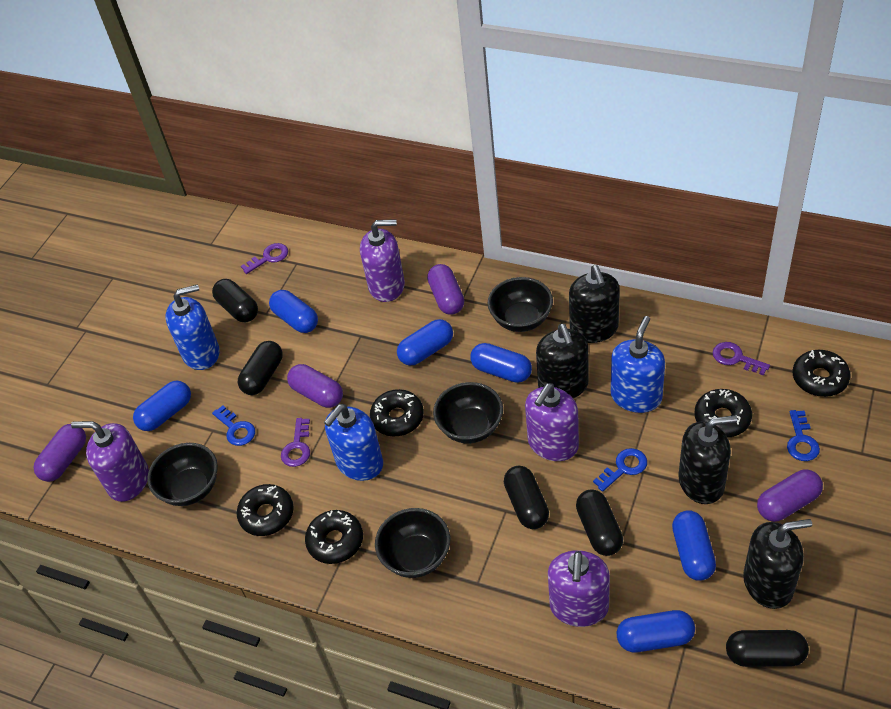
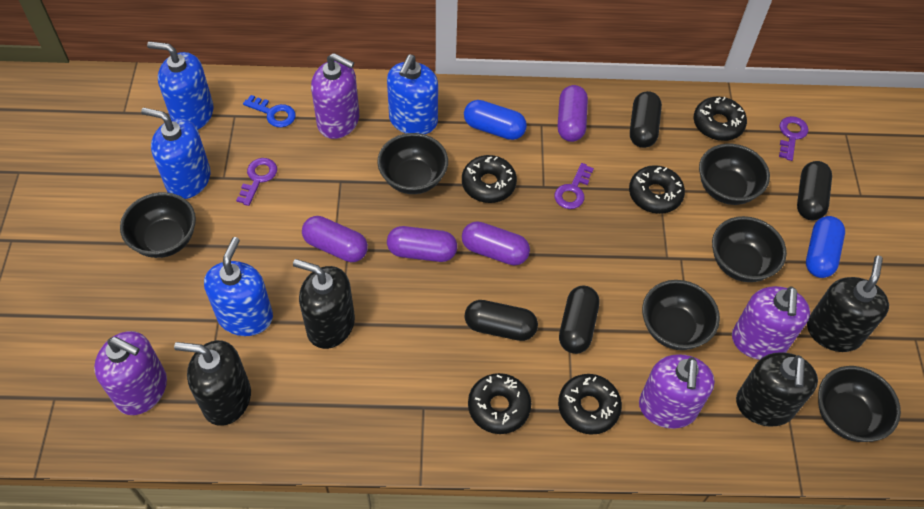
black bowl: [147,443,218,506] [375,508,450,578] [433,382,503,444] [488,277,553,332] = 4 -> [120,192,196,258] [377,133,448,194] [642,280,720,350] [699,144,770,205] [712,216,787,282] [818,366,901,442] = 6
black capsule: [212,279,258,322] [238,341,283,395] [504,466,549,529] [576,489,623,556] [726,630,809,667] = 5 -> [465,300,538,341] [559,286,599,354] [630,91,662,148] [797,161,832,220] = 4
blue capsule: [133,380,191,431] [269,290,318,333] [397,319,453,366] [471,343,532,383] [617,610,695,652] [672,510,716,581] = 6 -> [464,100,527,140] [806,216,845,278] = 2
blue key: [212,405,255,446] [593,448,647,492] [787,410,820,461] = 3 -> [243,95,296,128] = 1
blue soap dispenser: [165,284,220,370] [324,404,383,481] [611,316,665,413] = 3 -> [141,107,211,199] [147,41,214,130] [204,237,273,336] [387,55,438,134] = 4

